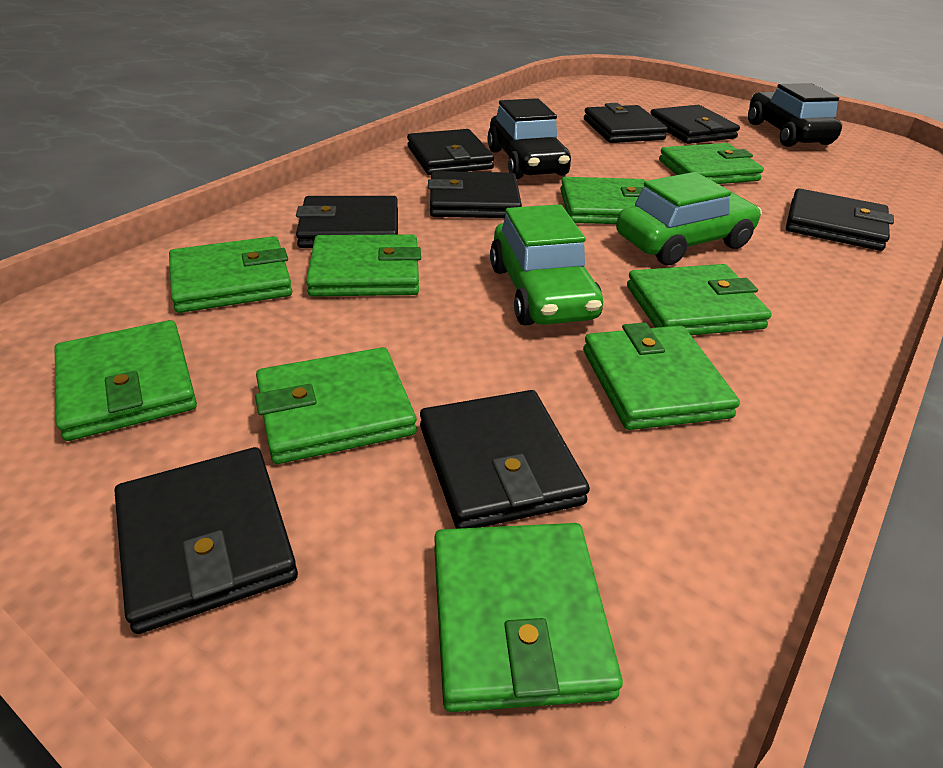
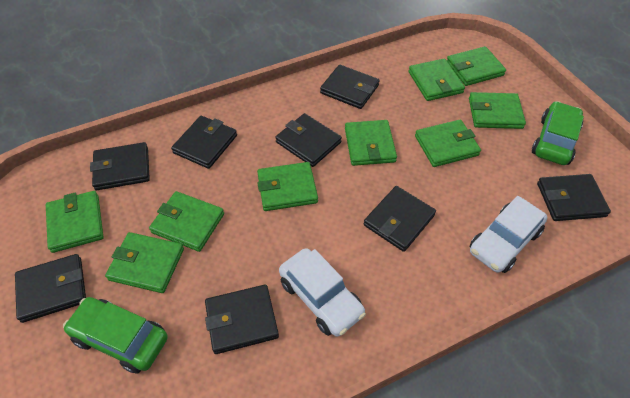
black car: [487,98,571,179] [748,83,842,147] = 2 -> none = 0
white car: none = 0 -> [279,248,366,337] [469,196,547,273] = 2

